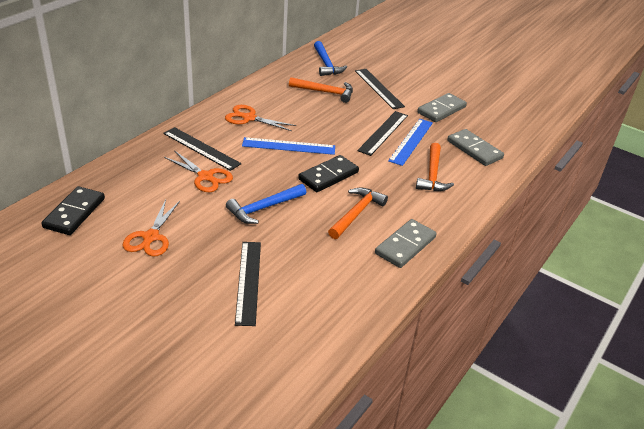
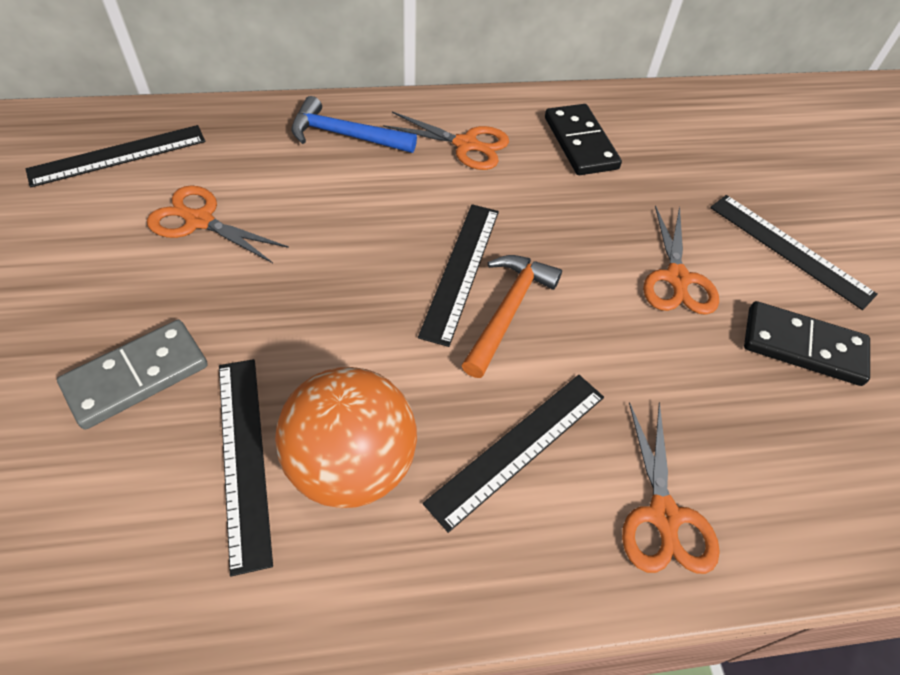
black ruler: [163,127,241,171] [235,242,261,326] [355,69,405,109] [357,111,408,156] = 4 -> [26,125,205,187] [219,359,273,576] [418,204,499,347] [423,375,604,533] [710,195,878,310] = 5
blue hammer: [226,184,306,224] [314,41,347,76] = 2 -> [292,96,417,153] = 1
blue ruler: [242,137,335,155] [388,119,433,166] = 2 -> none = 0
grey domino: [375,219,437,268] [417,93,467,122] [447,129,504,166] = 3 -> [57,320,208,430] = 1
orange ball: none = 0 -> [275,367,417,508] = 1
orange hammer: [289,77,353,103] [328,187,388,239] [416,143,454,191] = 3 -> [462,255,562,378] = 1
orange scissors: [123,200,180,257] [164,150,233,192] [225,105,296,131] = 3 -> [147,185,289,263] [383,111,509,170] [622,402,720,574] [643,205,719,315] = 4

